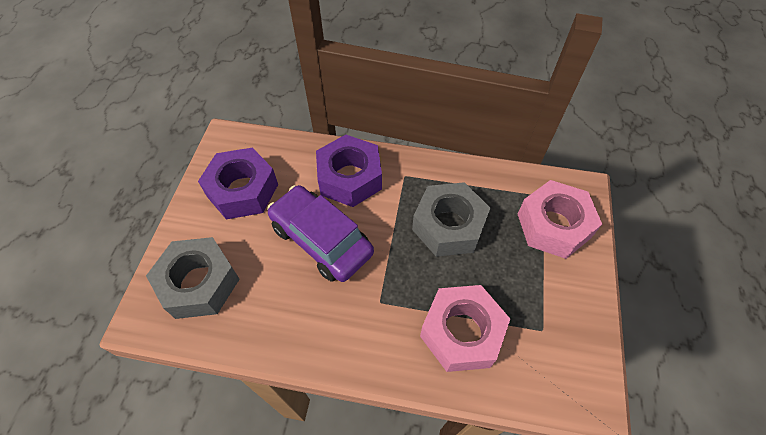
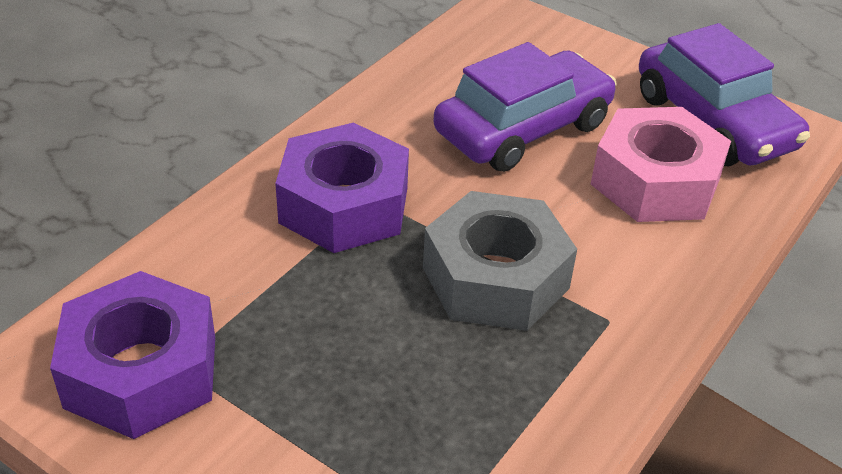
grey nut: [146,237,240,319] [412,182,490,257] = 2 -> [423,191,577,331] = 1
pink nut: [420,285,510,372] [518,180,602,259] = 2 -> [591,107,731,222] = 1
purple car: [267,185,374,282] = 1 -> [433,42,617,172] [639,23,810,166] = 2

